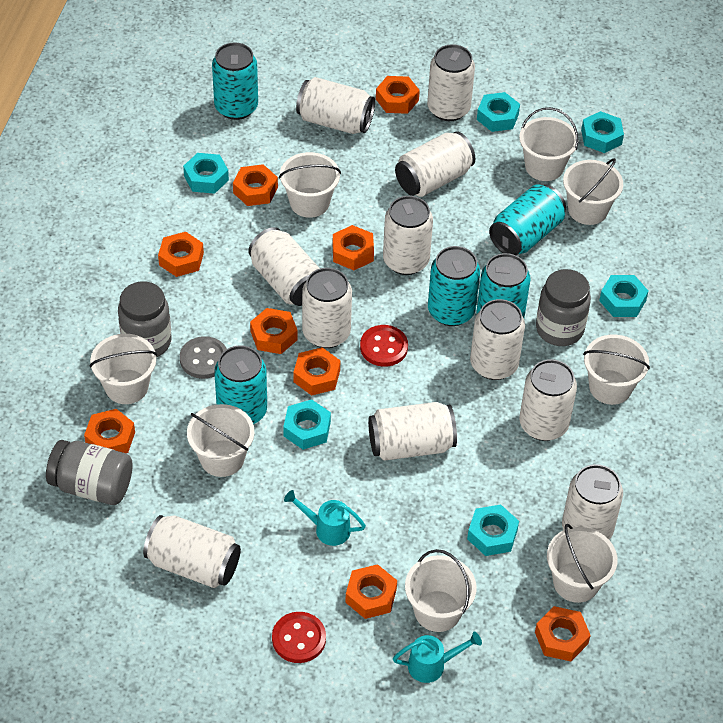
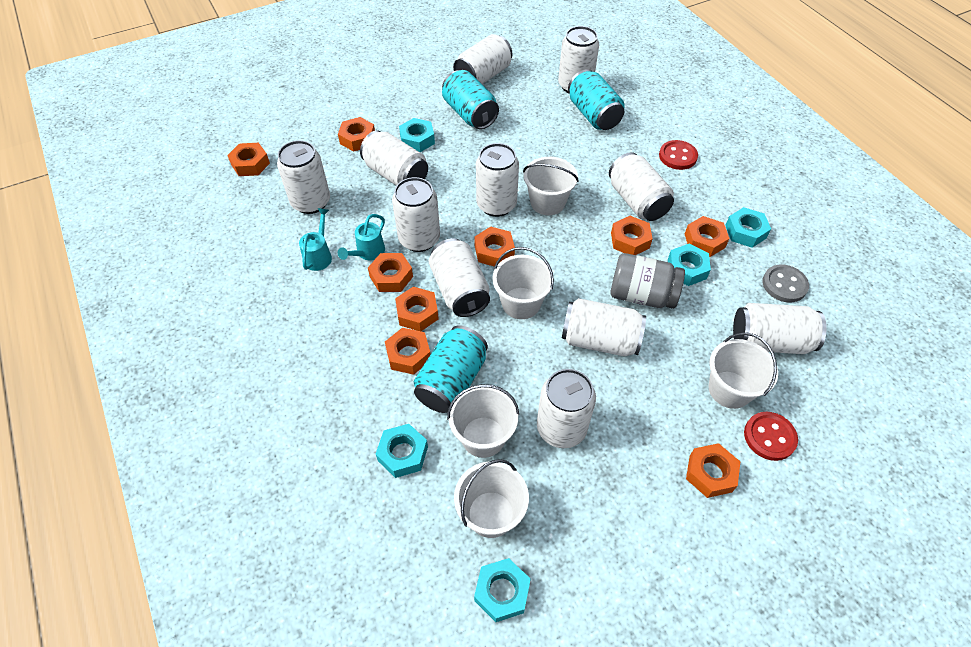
grey jar: [46,440,133,505] [118,281,172,357] [536,269,591,346] = 3 -> [610,253,685,309] = 1
turquoise can: [212,42,258,120] [214,345,267,424] [428,246,480,326] [476,253,531,318] [489,184,566,256] = 5 -> [414,325,488,413] [442,70,499,129] [568,69,625,130] = 3
turquoise nut: [183,153,229,194] [283,399,331,450] [467,504,519,556] [477,92,520,132] [581,111,624,153] [599,275,649,317] = 6 -> [376,424,428,478] [399,118,435,152] [474,558,531,622] [668,244,711,286] [725,207,771,248] = 5
white bucket: [90,334,157,404] [187,404,254,477] [279,152,341,218] [405,549,476,632] [519,107,578,181] [547,524,618,603] [563,158,623,225] [583,335,650,405] = 8 -> [447,384,519,458] [454,459,529,538] [492,247,554,319] [523,157,579,215] [708,332,778,409] = 5

